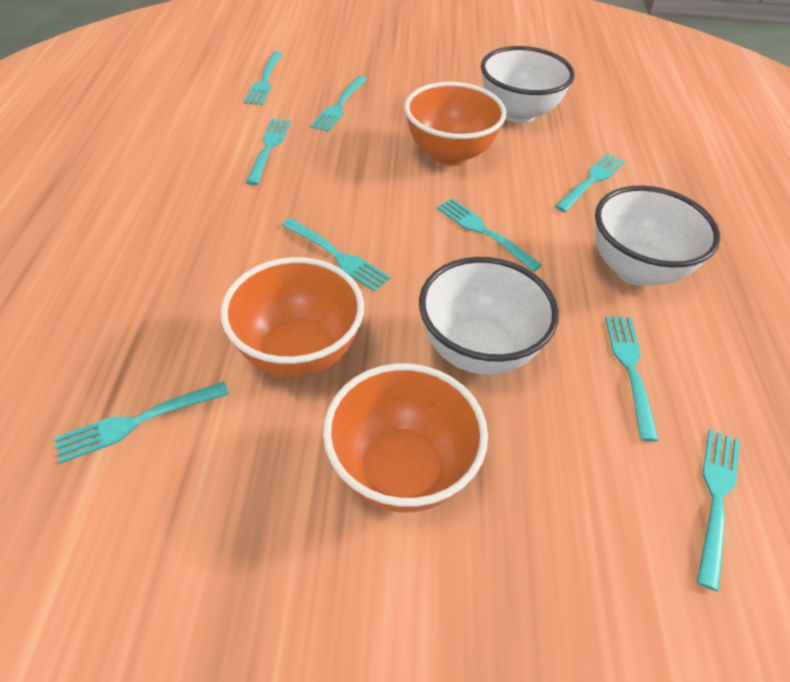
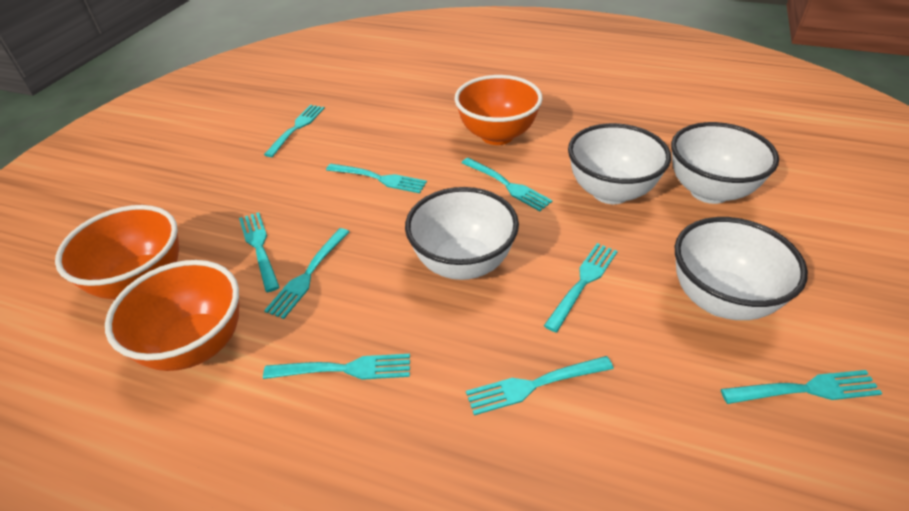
white bowl: [419,257,559,375] [481,46,575,123] [595,186,720,286] = 3 -> [405,187,519,280] [568,123,671,204] [671,122,779,204] [675,217,808,320] = 4

